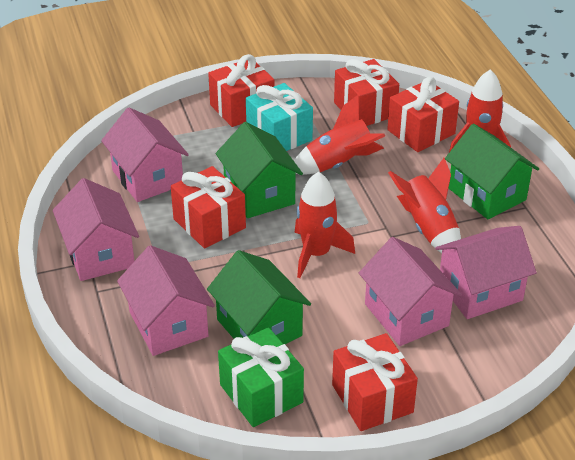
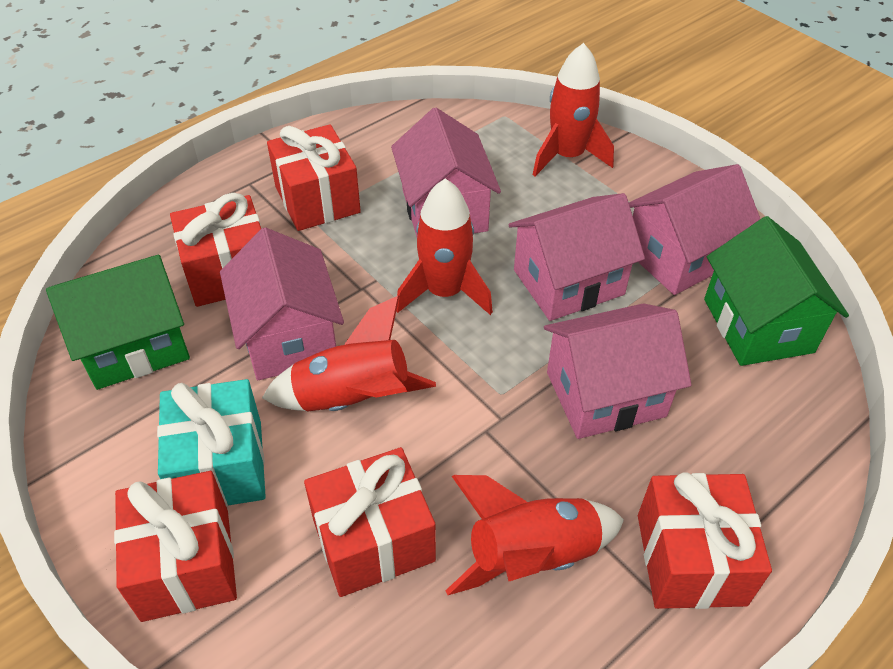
green gift: [218,327,304,427] = 1 -> none = 0
green house: [207,250,311,344] [216,122,303,218] [445,124,539,219] = 3 -> [46,255,190,390] [704,216,849,366] = 2

